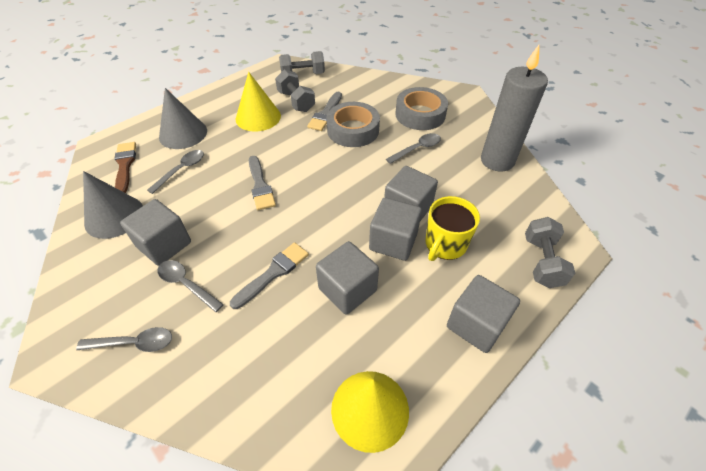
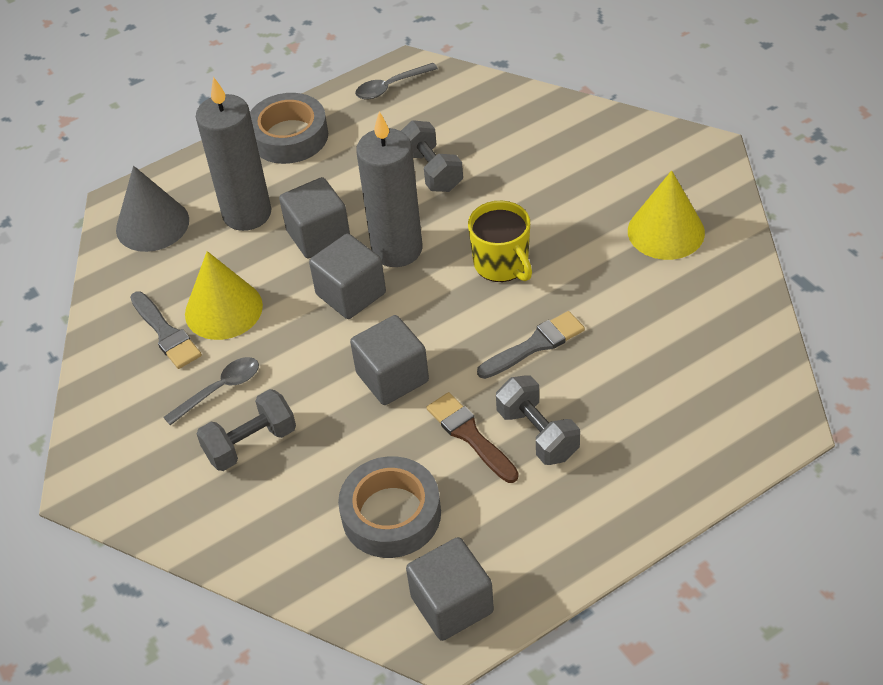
grey brush: [230,242,309,309] [249,156,276,210] [307,92,342,131] = 3 -> [130,291,202,369] [477,311,585,379] = 2
grey candle: [481,45,548,172] = 1 -> [196,77,271,231] [356,111,422,267] = 2
grey cone: [83,171,143,239] [159,88,207,149] = 2 -> [116,166,189,252] = 1
grey cube: [120,199,191,266] [316,241,379,315] [369,198,422,261] [384,166,438,221] [447,275,520,353] = 5 -> [279,177,350,258] [309,233,386,319] [350,315,429,405] [406,537,494,641] = 4
grey spoon: [76,327,172,352] [147,150,204,194] [157,260,224,312] [386,133,441,164] = 4 -> [163,357,259,425] [355,63,438,99] = 2

